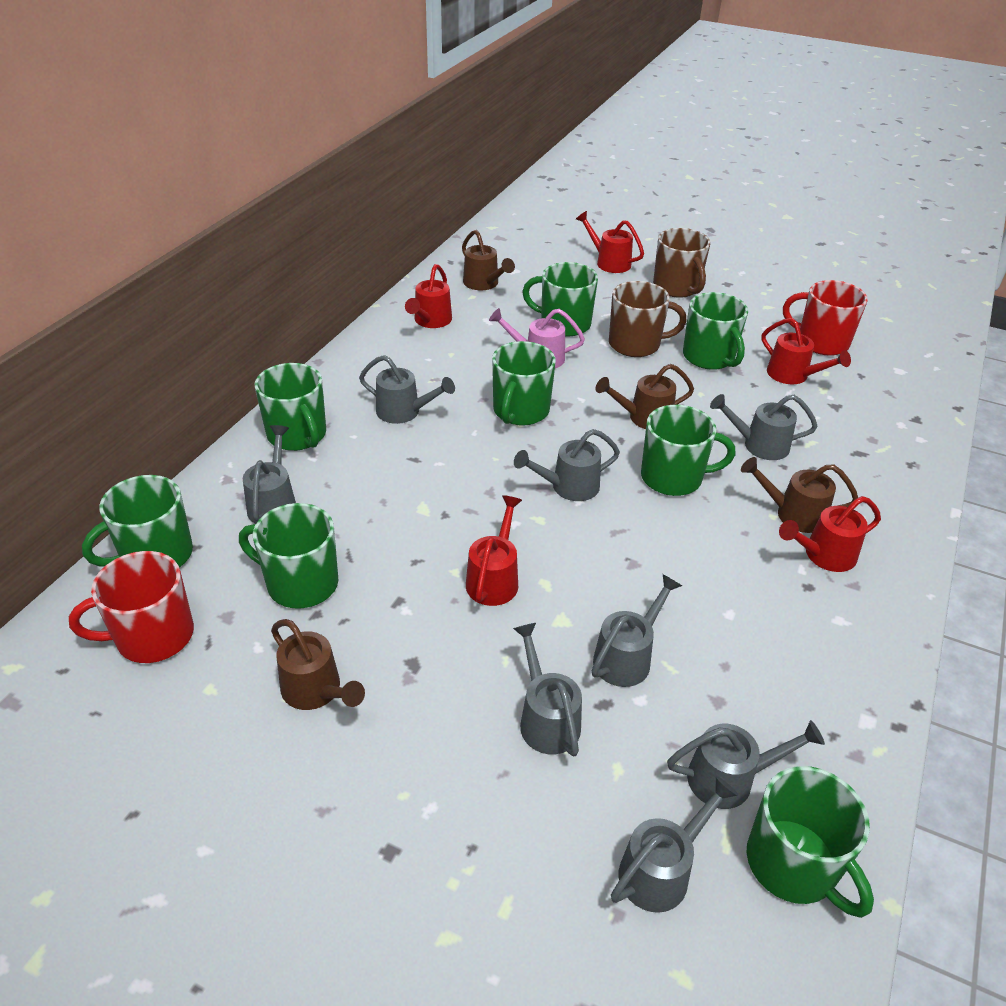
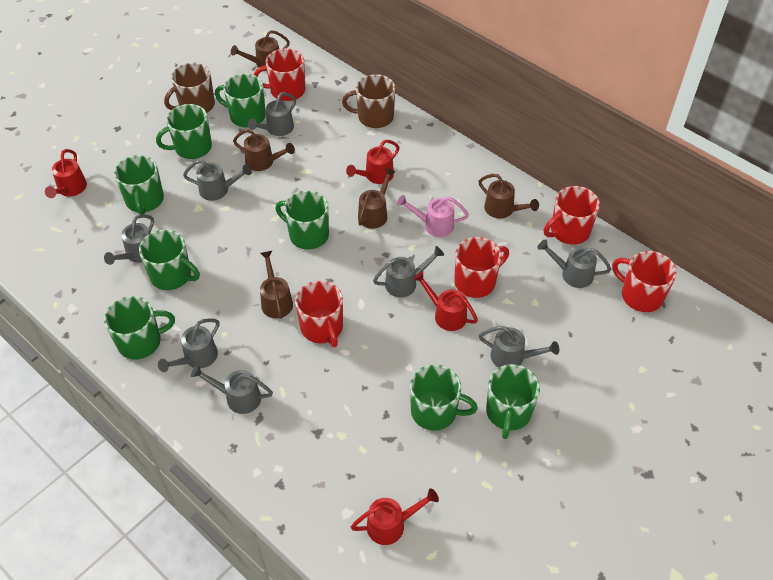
brown watering can: [271,619,365,710] [462,230,515,290] [596,364,694,429] [741,457,858,533] = 4 -> [231,30,290,71] [233,129,295,171] [260,251,293,319] [358,168,396,229] [478,174,539,219] = 5
red mug: [69,551,194,663] [783,280,868,356] = 2 -> [254,48,305,101] [295,281,343,347] [454,237,509,298] [544,186,600,245] [612,251,677,312] = 5
red watering can: [405,264,452,328] [466,495,522,606] [576,211,644,273] [762,318,851,384] [779,496,881,572] = 5 -> [45,149,87,198] [346,140,400,184] [351,488,439,545] [413,271,478,331] = 4

